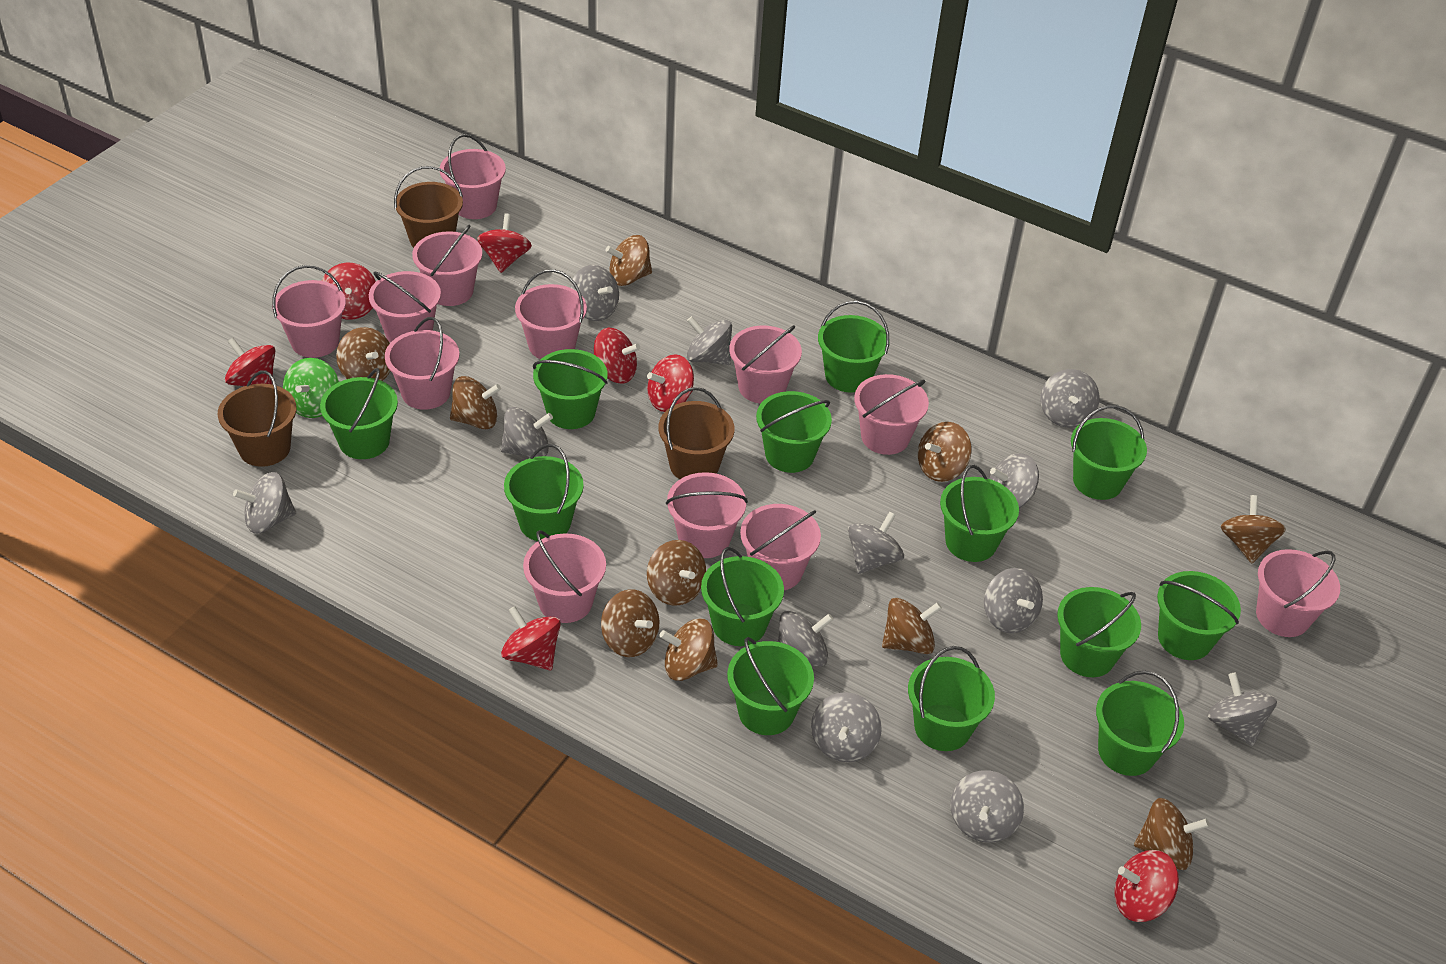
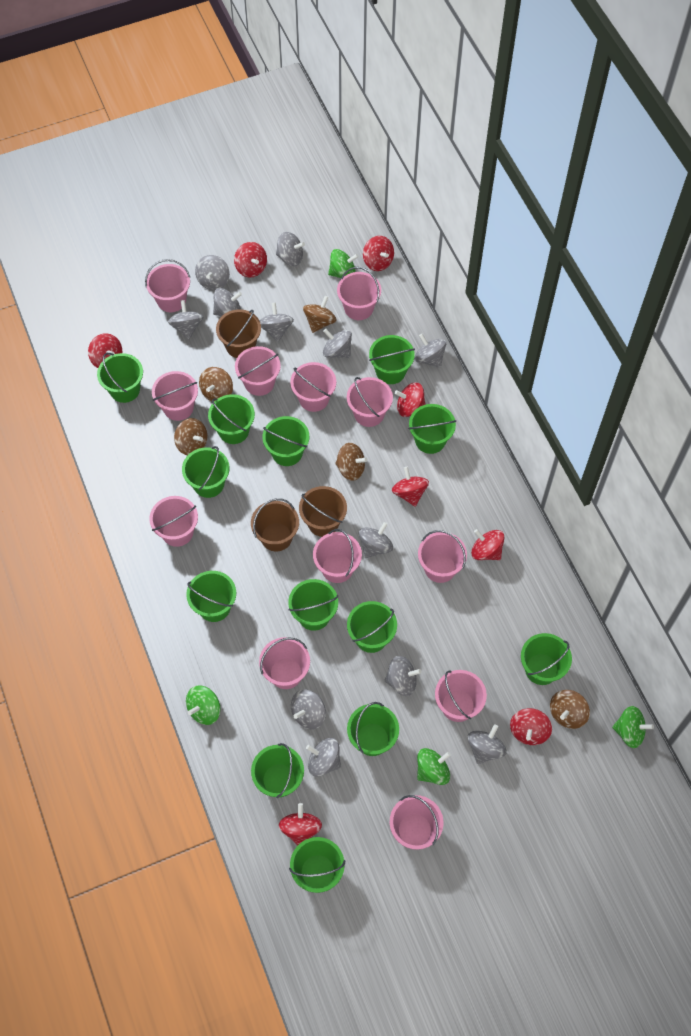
brown spinning top: [336,327,390,381] [450,376,501,429] [601,589,659,657] [606,235,652,286] [647,540,706,606] [659,619,718,681] [882,598,942,654] [918,422,972,482] [1134,798,1210,870] [1221,495,1286,563] = 10 -> [174,418,207,456] [199,367,233,401] [303,296,337,333] [335,443,368,481] [550,690,590,729] = 5
green spinning top: [283,358,339,418] = 1 -> [186,686,220,725] [328,249,359,278] [417,748,451,785] [612,706,654,748] = 4
red spinning top: [225,338,275,386] [322,263,376,320] [477,214,532,273] [501,606,561,670] [594,328,640,384] [647,354,694,412] [1115,850,1179,922] = 7 -> [88,333,122,368] [234,242,267,278] [279,803,322,845] [363,236,394,271] [392,467,429,507] [395,382,426,417] [471,529,505,560] [510,708,552,745] = 8

